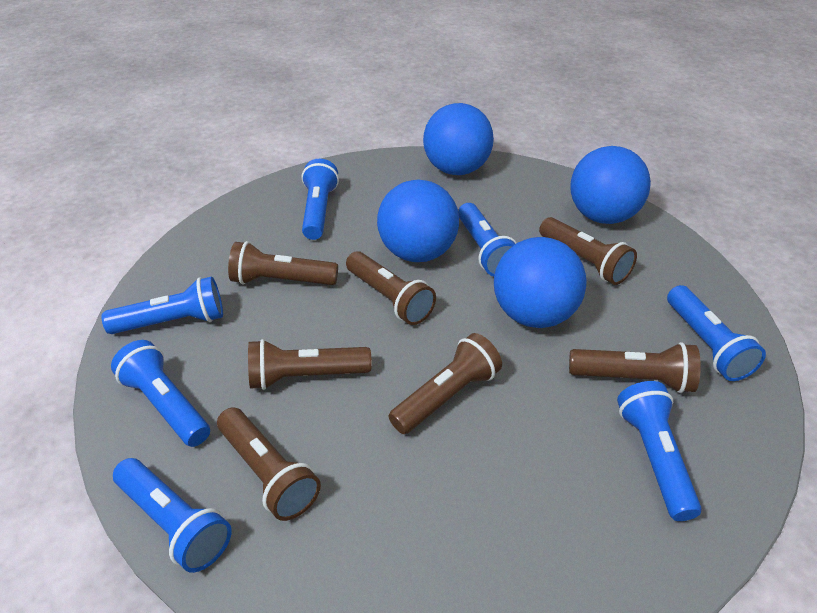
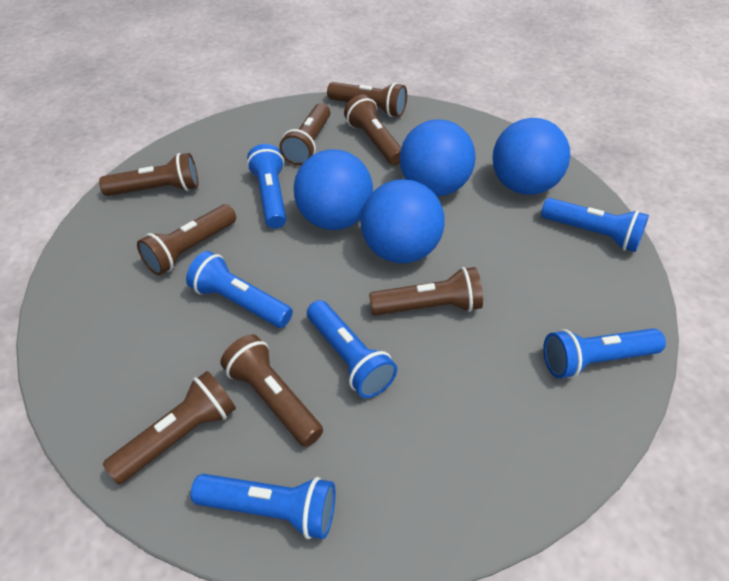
blue flashlight: [101,276,223,334] [111,340,210,447] [113,458,232,573] [302,159,339,240] [458,203,517,277] [617,381,702,521] [667,285,766,381] = 7 -> [186,251,293,328] [191,474,336,539] [247,144,286,229] [307,300,397,398] [541,198,649,252] [543,328,666,379] = 6
brown flashlight: [217,407,321,521] [228,241,338,285] [248,339,372,390] [346,251,436,325] [389,333,502,434] [539,217,637,285] [569,342,701,393] = 7 -> [99,153,198,196] [103,371,236,484] [137,204,236,275] [220,334,323,447] [279,103,330,166] [327,82,407,117] [344,95,401,165] [369,267,483,316] = 8

